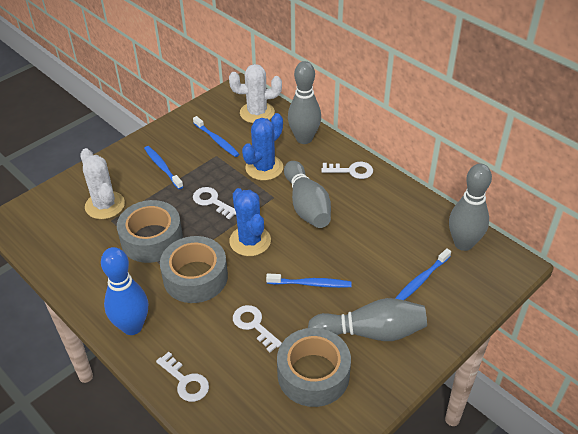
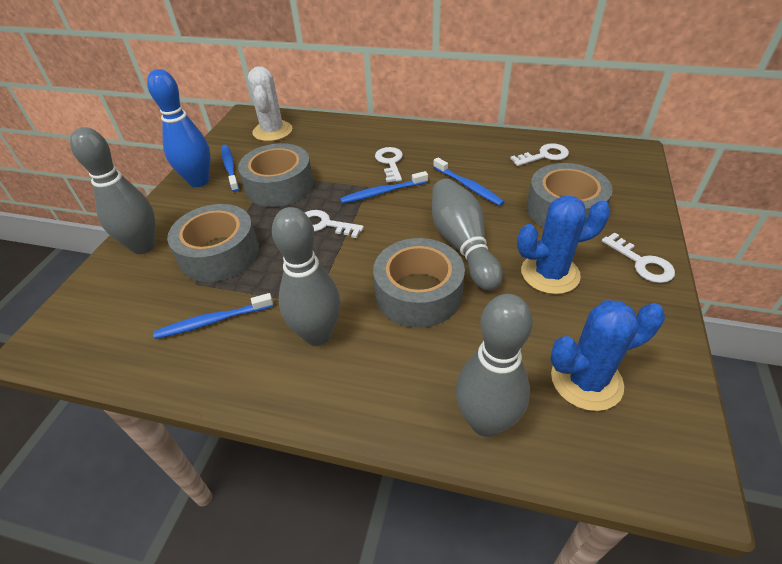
grey tape: [117,200,183,263] [160,236,228,303] [277,328,351,407] = 3 -> [167,204,259,282] [238,143,314,207] [373,238,465,328] [527,163,613,228] = 4
white cactus: [80,148,125,219] [229,64,282,123] = 2 -> [247,66,292,141] = 1

